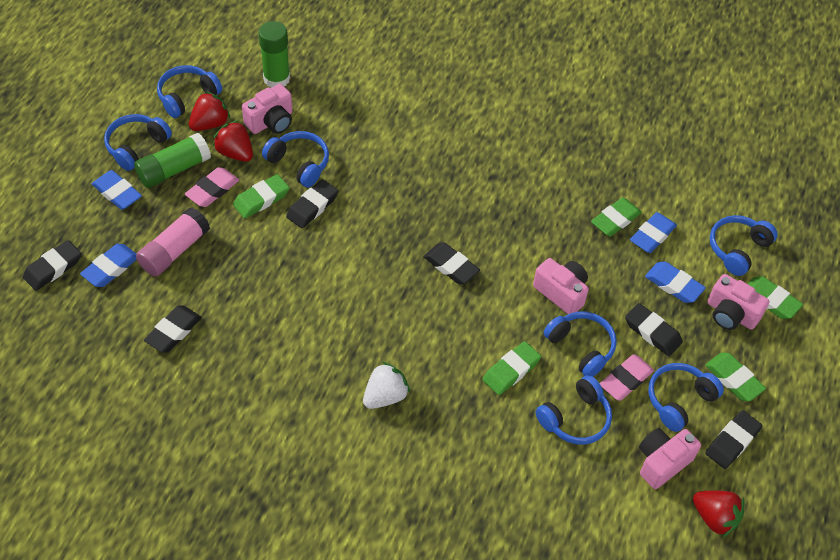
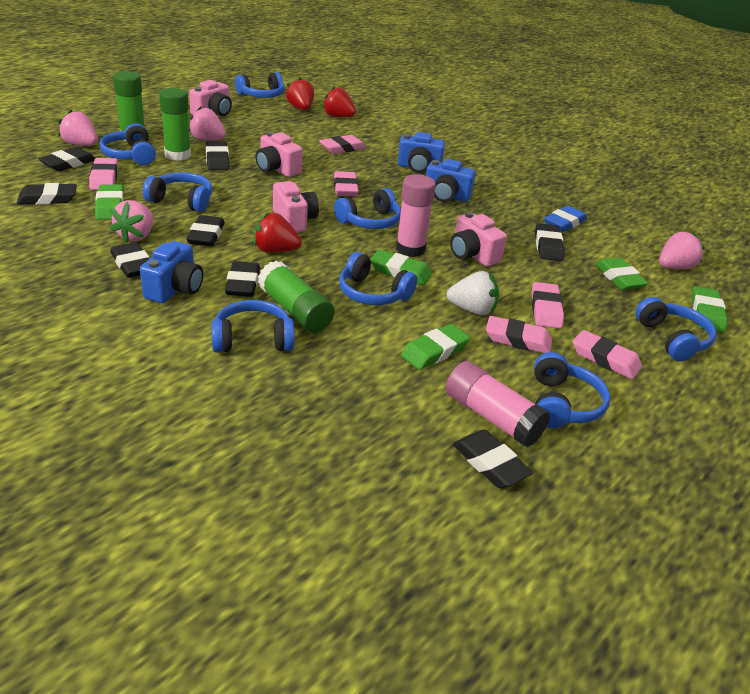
black eraser: [23,240,81,291] [144,305,202,353] [286,179,338,228] [423,242,480,284] [625,303,683,356] [705,410,762,469] = 6 -> [17,183,77,205] [39,147,95,172] [110,242,149,278] [186,215,225,246] [206,141,230,170] [225,261,260,297] [453,430,533,488] [535,223,565,261] = 8
blue camera: none = 0 -> [140,241,203,303] [398,132,445,173] [426,159,476,202] = 3
blue eraser: [80,244,137,287] [92,170,142,210] [630,212,677,253] [645,261,706,303] = 4 -> [544,206,587,232] = 1
blue headphones: [104,114,172,171] [157,65,222,118] [262,131,329,187] [535,375,612,445] [543,312,617,377] [648,363,724,432] [710,215,778,276] = 7 -> [100,123,156,165] [143,172,212,212] [212,300,294,353] [235,72,285,98] [334,188,401,229] [339,252,417,305] [534,352,610,428] [635,297,716,361] = 8
green glue stick: [134,133,211,188] [259,21,290,88] = 2 -> [113,71,145,141] [159,88,191,161] [258,261,335,333] = 3
pink eraser: [185,167,239,207] [600,354,654,400] = 2 -> [89,158,118,190] [319,135,366,154] [334,171,359,196] [486,316,552,353] [532,282,564,329] [573,330,642,379] = 6
pink glue stick: [136,207,210,277] = 1 -> [396,174,436,257] [446,361,550,447] = 2
pink strawberry: none = 0 -> [58,110,98,146] [110,200,153,243] [189,107,226,141] [659,231,705,269] = 4

